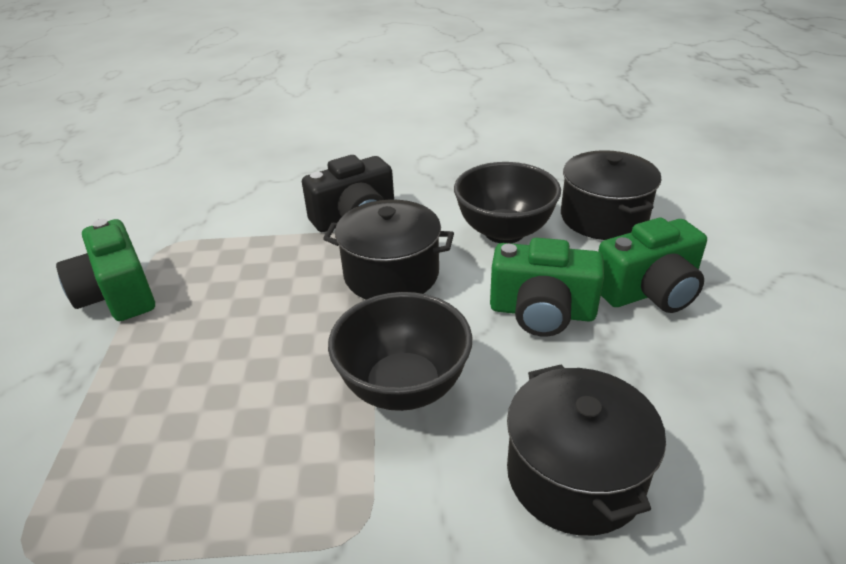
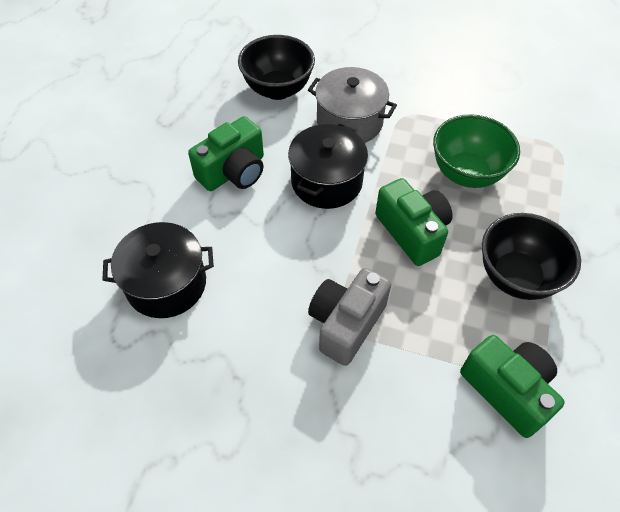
black camera: [302,155,394,232] = 1 -> none = 0
black pot: [323,200,454,299] [507,365,666,536] [561,150,661,240] = 3 -> [102,222,214,318] [288,124,368,209] = 2
green bowl: none = 0 -> [433,114,520,188] = 1
grey camera: none = 0 -> [308,268,392,366] = 1
grey pot: none = 0 -> [308,67,397,143] = 1

